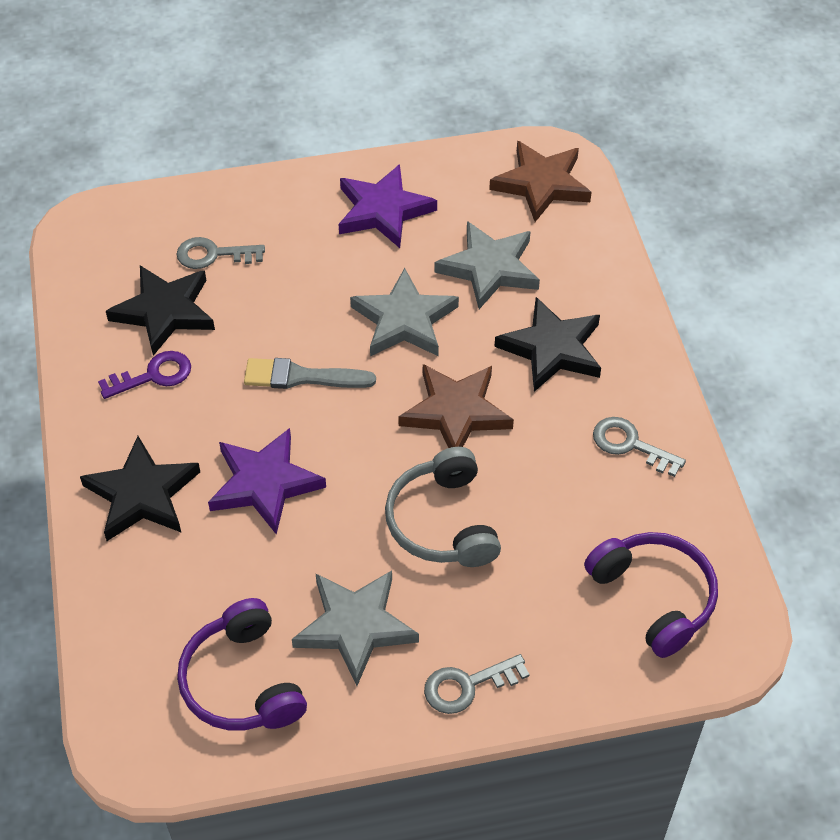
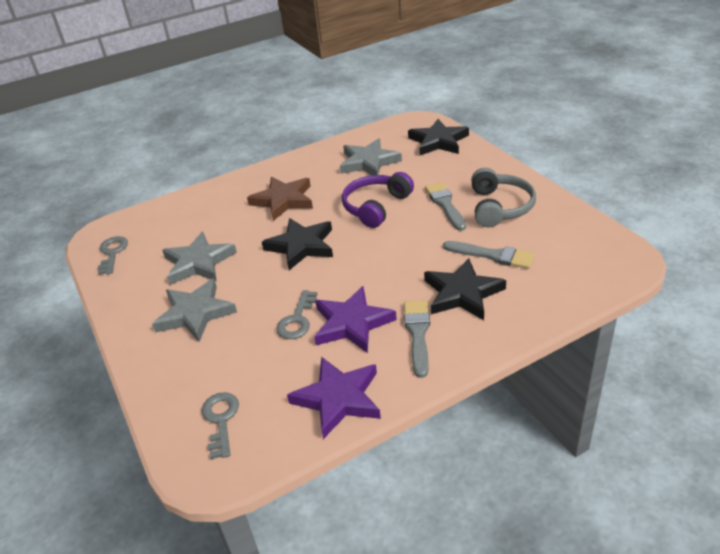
brown star: [398,364,514,448] [489,141,592,222] = 2 -> [247,177,313,221] = 1
grey brush: [244,358,376,389] = 1 -> [404,300,430,378] [425,182,466,231] [443,241,535,269] = 3
purple headphones: [177,598,307,731] [584,532,718,658] = 2 -> [342,172,414,228] = 1
purple key: [98,351,191,399] = 1 -> none = 0

